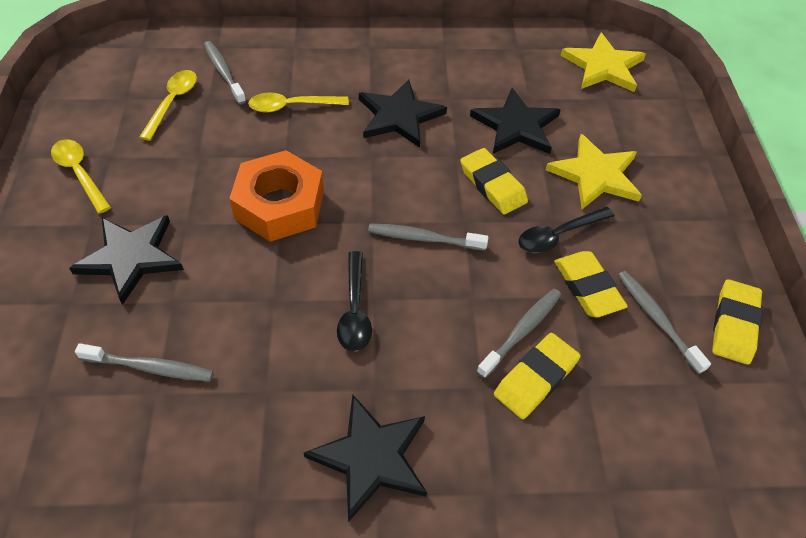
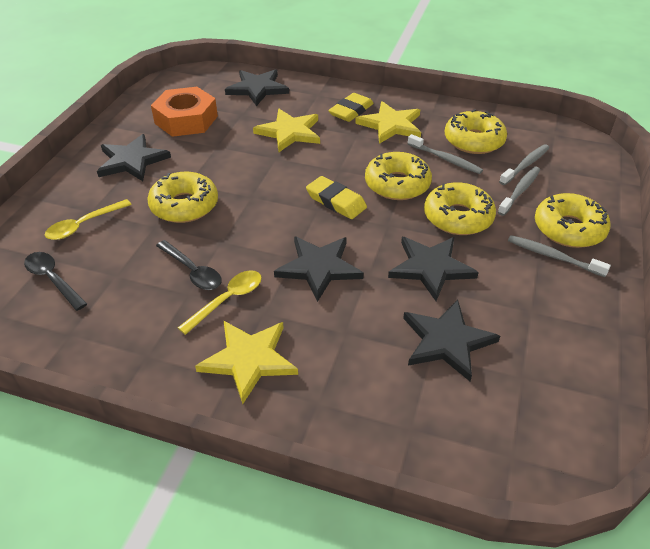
black star: [69,215,184,305] [304,394,427,522] [359,79,447,148] [470,88,561,154] = 4 -> [97,134,171,181] [225,69,289,106] [274,236,364,302] [388,237,479,301] [403,300,500,381] = 5
grey toothbrush: [75,343,214,381] [204,41,246,105] [368,224,488,251] [476,289,562,379] [618,271,711,374] = 5 -> [408,134,483,174] [498,167,540,216] [499,144,549,185] [508,235,611,277] = 4
yellow donut: none = 0 -> [147,172,218,223] [365,152,432,200] [424,182,496,235] [445,109,507,154] [535,193,611,248] = 5
yellow eraser: [460,148,528,215] [494,333,580,419] [554,251,628,318] [712,279,763,365] = 4 -> [306,176,367,219] [328,93,374,122] = 2
yellow spoon: [51,140,111,214] [139,70,197,141] [248,93,349,112] = 3 -> [45,199,132,240] [178,270,262,335] = 2
yellow star: [546,134,642,209] [561,33,646,92] = 2 -> [195,320,298,404] [253,109,320,152] [355,101,421,144] = 3

